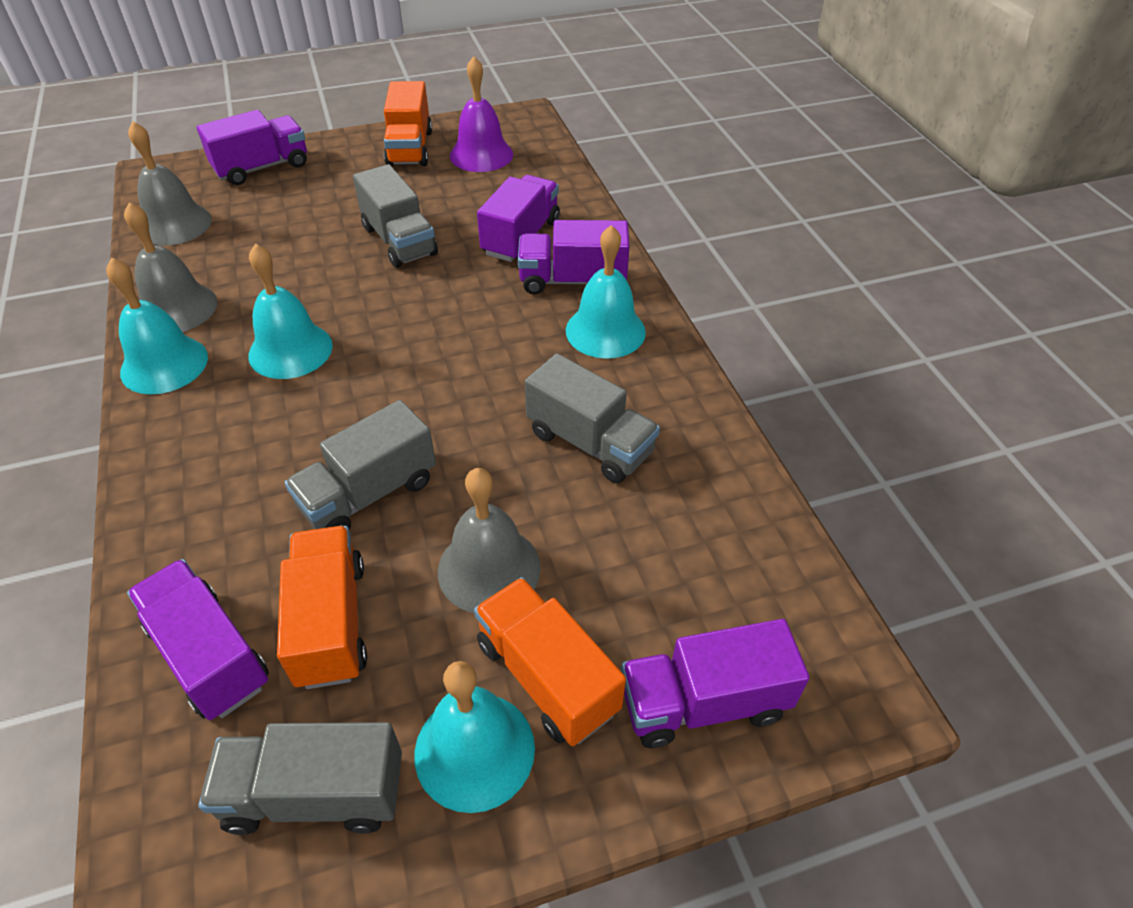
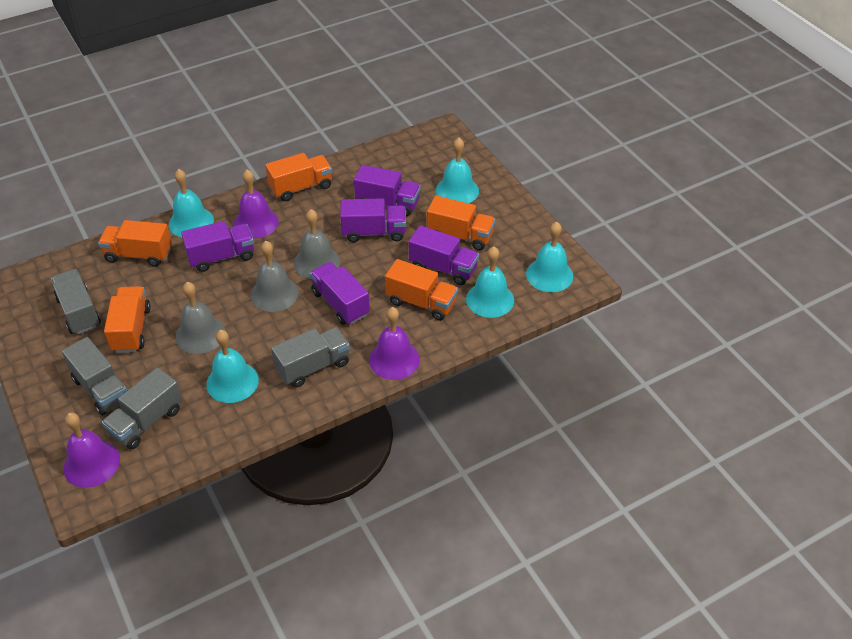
orange truck: [277,526,367,689] [384,81,432,166] [474,577,626,746] = 3 -> [98,220,172,267] [104,286,151,353] [265,153,332,201] [385,259,458,321] [427,196,495,250] = 5
purple bell: [450,56,513,172] = 1 -> [63,413,120,488] [234,169,279,238] [369,307,420,380] = 3
turquoise bell: [106,258,208,394] [248,244,333,379] [414,661,535,813] [566,225,646,359] = 4 -> [169,169,214,237] [206,330,259,403] [436,138,479,203] [466,246,514,318] [526,222,573,292] = 5

